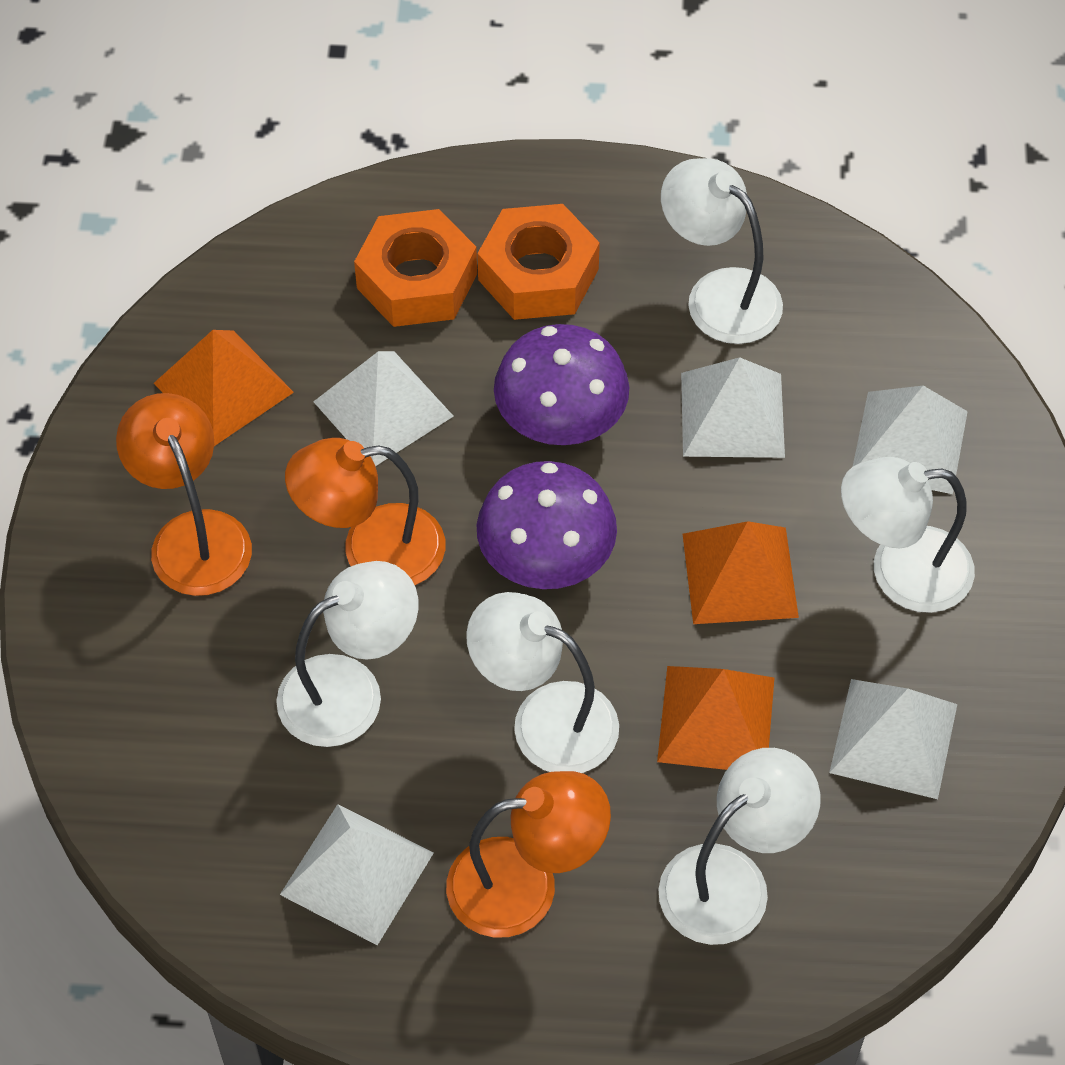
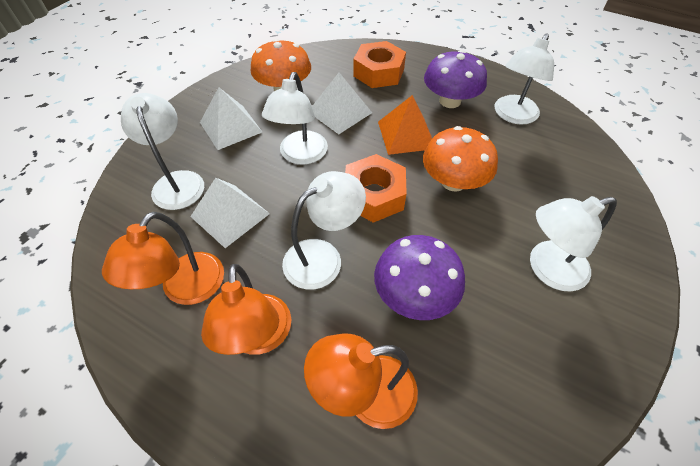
orange mushroom: none = 0 -> [251,39,311,91] [423,126,498,192] = 2
orange pyramid: [154,330,294,446] [657,666,774,770] [683,521,799,624] = 3 -> [378,95,432,155] = 1
white pyramid: [280,804,434,945] [313,351,454,466] [681,357,785,458] [829,679,957,799] [853,386,968,494] = 5 -> [190,178,270,248] [200,87,262,150] [312,73,372,134] = 3

